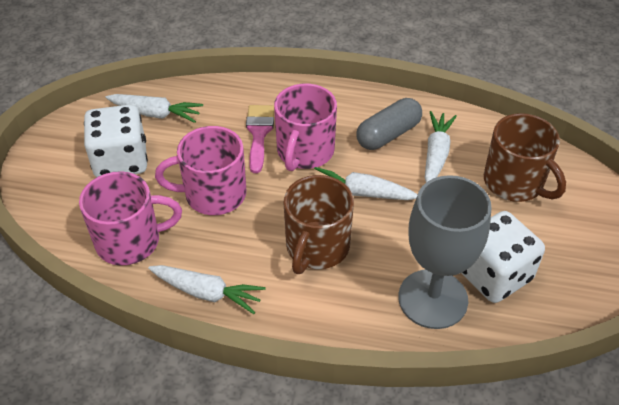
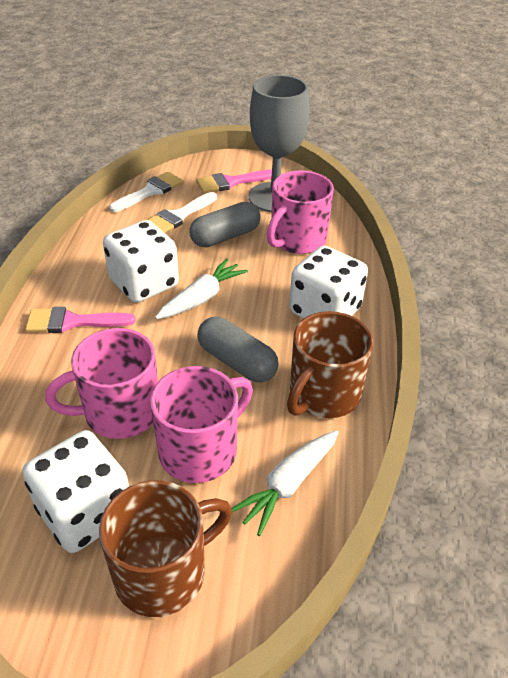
grey capsule: [356,98,422,150] = 1 -> [189,202,261,247] [198,317,279,383] = 2
pink brush: [246,105,274,173] = 1 -> [25,307,136,333] [196,170,272,193] = 2
white brush: none = 0 -> [109,172,183,212] [148,192,217,233] = 2
white carrot: [105,94,203,123] [148,265,266,314] [314,167,418,200] [425,111,457,182] = 4 -> [155,259,248,319] [232,430,339,536] = 2
white dice: [84,105,148,178] [462,211,545,303] = 2 -> [22,430,129,553] [103,220,179,303] [289,245,368,319] = 3

